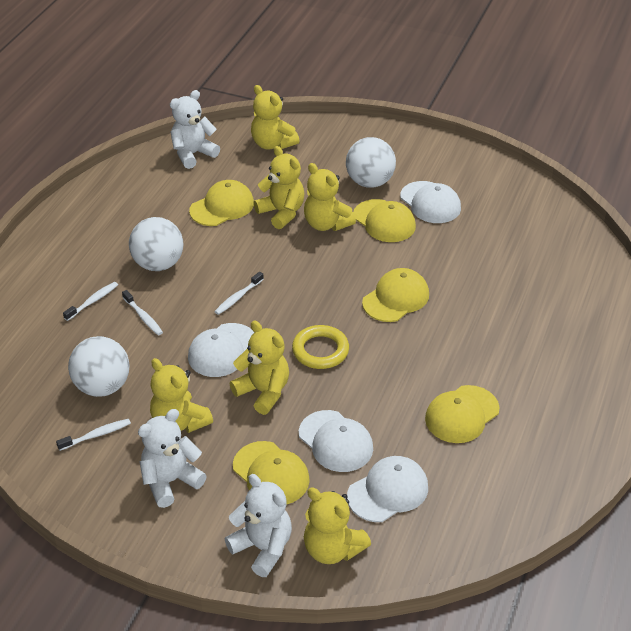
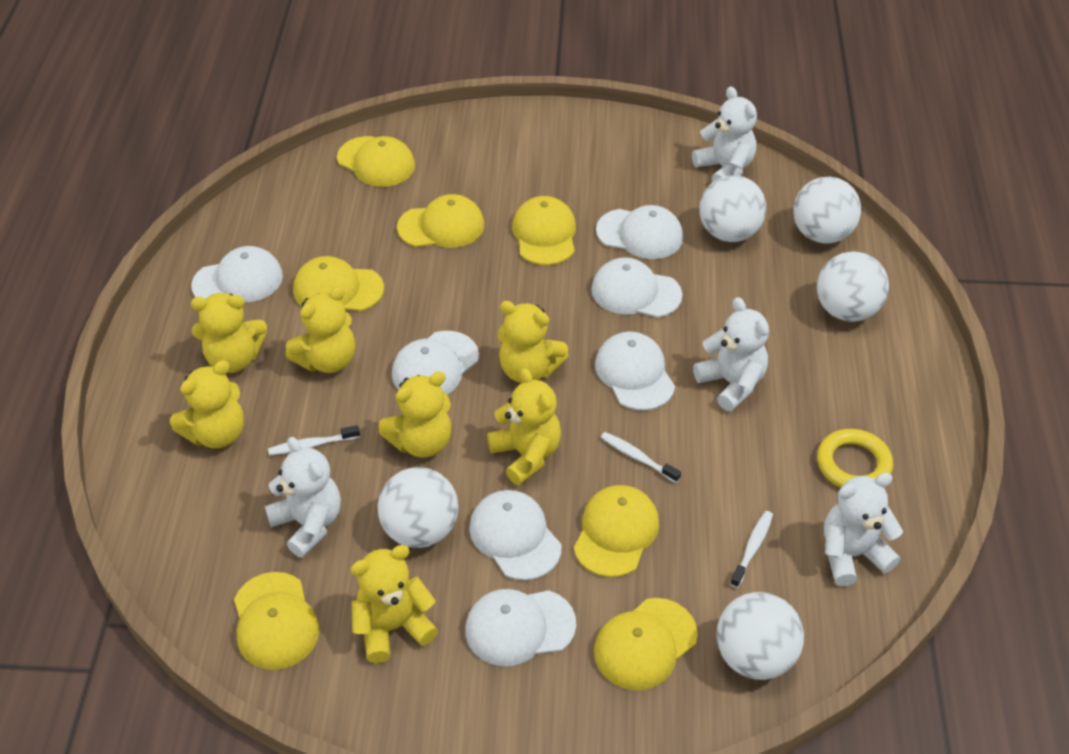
white ball: [68,336,130,397] [129,217,184,271] [346,137,396,188] = 3 -> [378,467,458,548] [699,175,766,242] [716,592,804,680] [793,177,861,244] [817,251,889,322] = 5
white cap: [188,323,254,377] [299,410,373,472] [347,456,428,522] [400,181,461,223] = 4 -> [191,246,283,302] [392,331,479,394] [465,589,576,666] [469,490,562,580] [591,257,682,318] [595,332,675,410] [596,205,683,259] = 7
white teddy bear: [138,409,207,508] [170,90,220,169] [225,474,292,577] = 3 -> [265,437,341,558] [692,86,757,182] [693,297,769,411] [824,473,903,586] = 4
white toothbrush: [56,419,131,451] [63,282,118,321] [122,290,163,335] [214,272,264,315] = 4 -> [268,425,360,456] [601,432,681,483] [730,511,773,588] = 3
yellow cap: [189,180,254,226] [233,441,310,505] [353,199,416,242] [362,268,429,322] [425,385,500,443] = 5 -> [234,572,320,670] [293,256,384,311] [337,136,415,187] [397,194,484,248] [512,196,576,265] [574,485,659,577] [594,598,698,690] = 7
yellow teddy bear: [150,358,213,433] [230,321,289,415] [251,85,300,150] [254,146,304,229] [304,163,356,231] [304,487,371,564] = 6 -> [170,360,244,448] [191,293,267,373] [285,286,355,373] [350,545,438,663] [379,371,451,458] [487,368,561,485] [498,301,569,383] = 7

